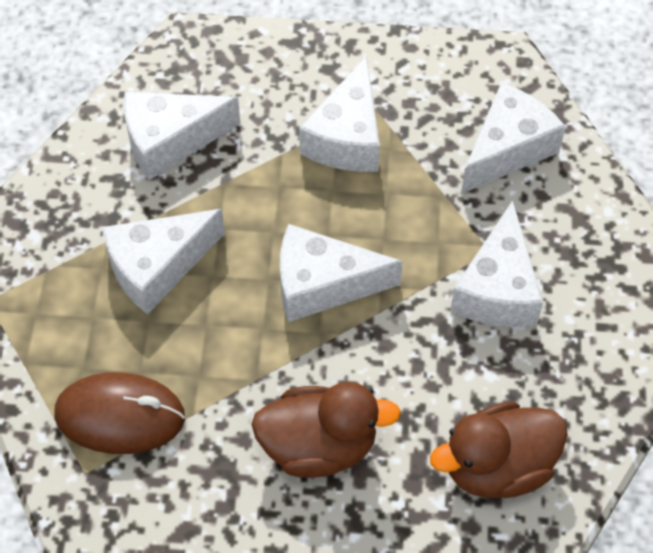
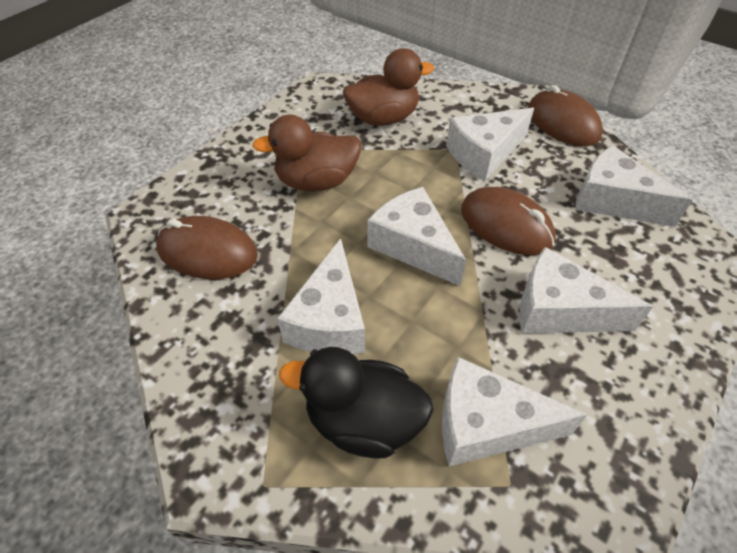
black duck: none = 0 -> [279,347,434,459] = 1
brown mouse: [55,372,185,454] = 1 -> [156,216,258,279] [461,187,556,255] [528,85,603,146] = 3

